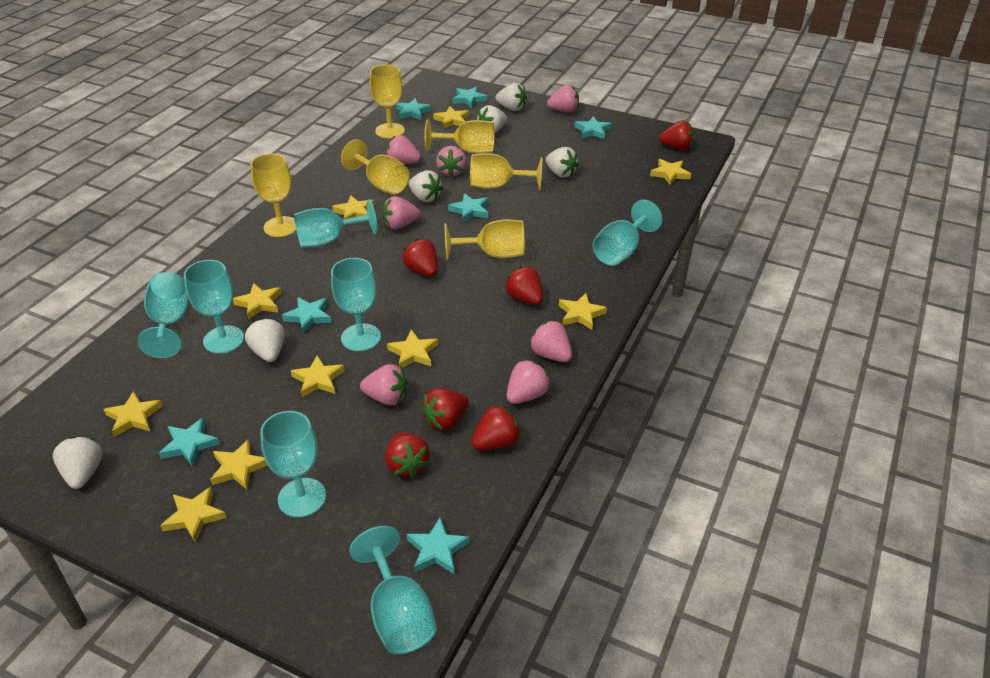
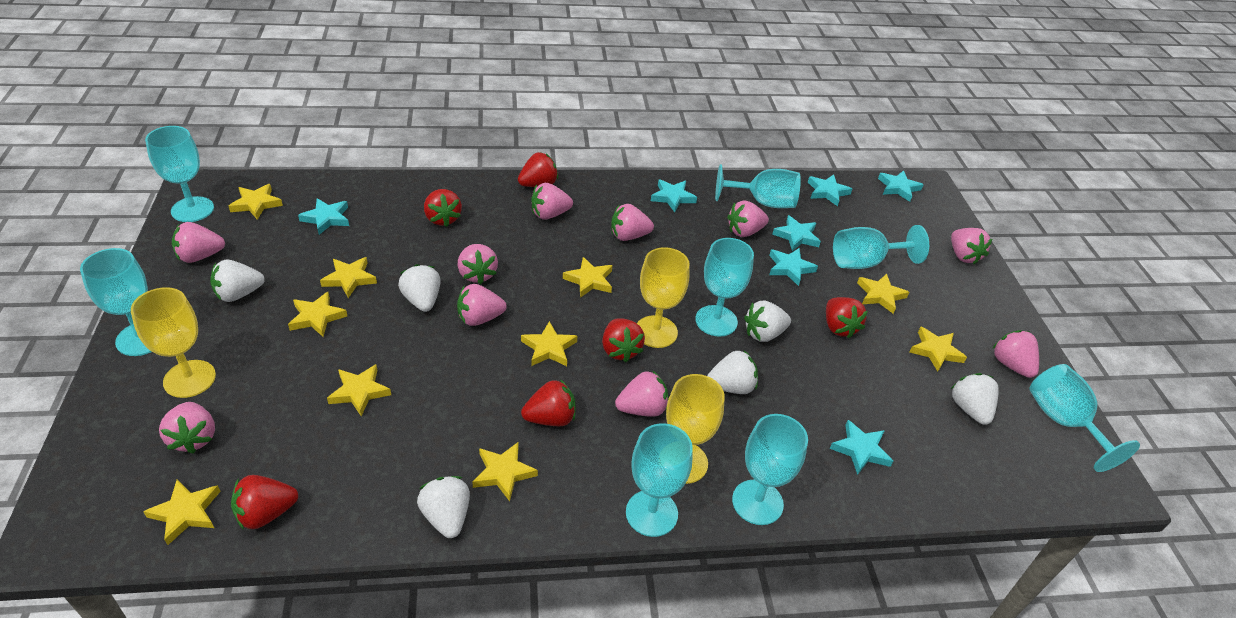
pink strawberry: [360,364,407,405] [382,196,420,229] [386,135,421,165] [436,146,467,177] [507,359,551,404] [529,320,572,362] [547,85,579,113] = 7 -> [159,402,215,453] [172,222,225,263] [457,244,498,284] [457,284,507,326] [531,183,573,220] [611,204,654,241] [615,370,668,417] [727,200,769,237] [951,228,992,264] [992,330,1039,378] = 10
turquoise goblet: [137,272,189,358] [184,260,244,354] [260,411,326,518] [294,199,378,248] [331,258,381,351] [349,526,437,654] [592,200,663,266] = 7 -> [80,248,152,356] [145,126,214,222] [626,423,693,537] [695,238,754,337] [715,164,801,208] [732,414,808,525] [833,225,929,269] [1029,364,1140,472] = 8
yellow goblet: [251,154,296,237] [341,139,410,195] [370,65,405,138] [424,119,494,154] [444,219,525,260] [470,153,543,190] = 6 -> [131,287,216,398] [637,247,689,348] [666,374,725,484] = 3

